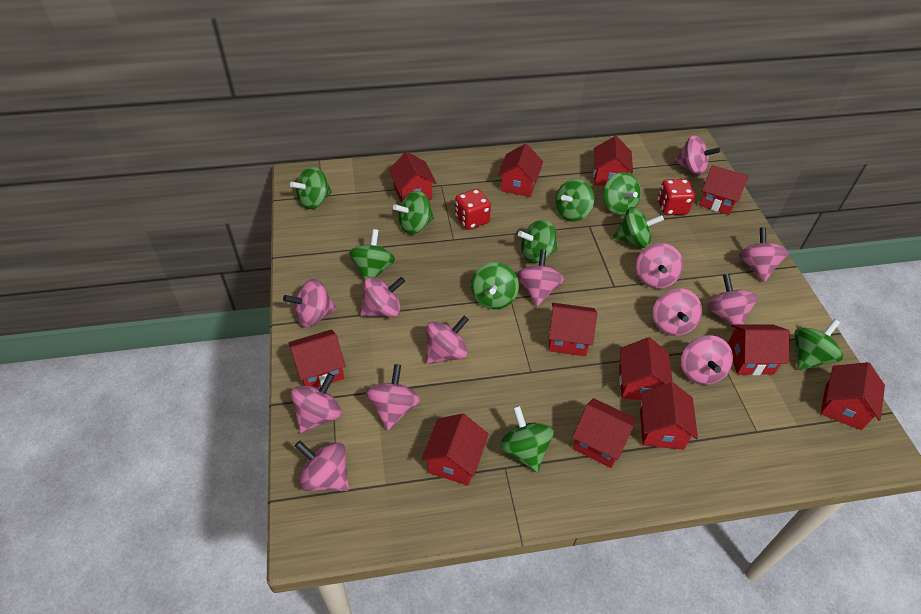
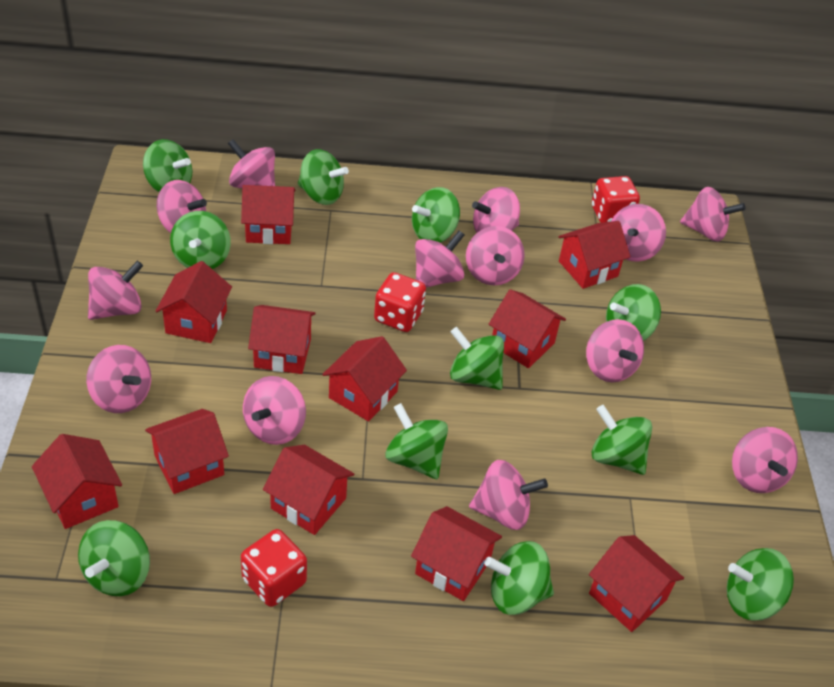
green spinning top: [290,167,332,209] [349,229,395,280] [393,191,434,234] [471,262,519,309] [499,406,554,472] [518,220,558,263] [555,179,594,222] [603,172,641,215] [613,207,664,248] [794,319,843,370] = 10 -> [78,520,150,596] [143,139,192,192] [170,211,231,269] [298,149,349,205] [385,403,448,479] [412,187,460,243] [450,327,504,390] [484,541,554,615] [591,405,652,475] [606,284,661,341] [727,548,794,620] = 11
red dice: [455,189,491,230] [658,179,695,215] = 2 -> [241,529,307,607] [374,272,426,332] [592,176,640,223] = 3
red house: [288,329,346,387] [388,152,437,203] [421,414,489,486] [498,144,543,197] [548,303,597,356] [572,398,637,468] [593,136,633,186] [619,337,673,400] [640,382,698,450] [699,165,748,215] [728,325,790,375] [820,362,885,430] = 12 -> [32,434,122,529] [145,409,229,494] [156,261,232,343] [241,185,296,244] [248,305,316,374] [263,445,354,535] [322,336,407,422] [411,506,502,601] [489,289,566,368] [558,221,631,289] [589,535,684,632] = 11

